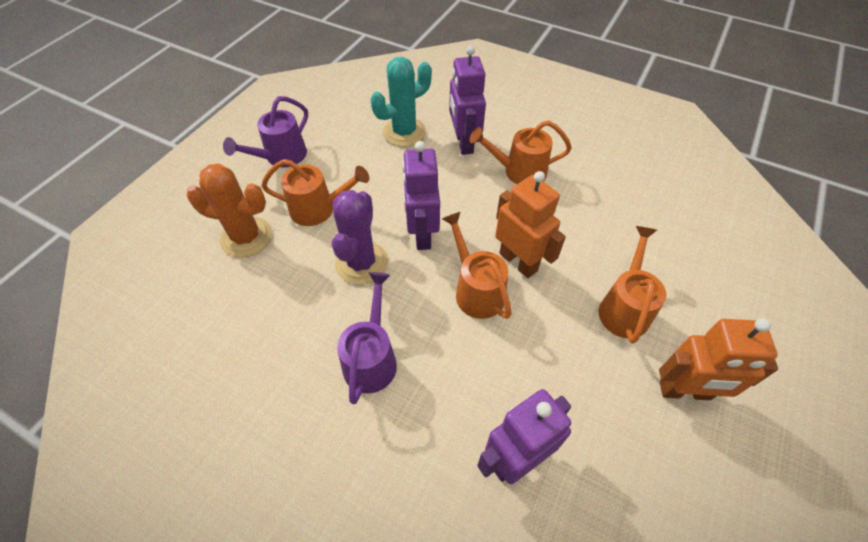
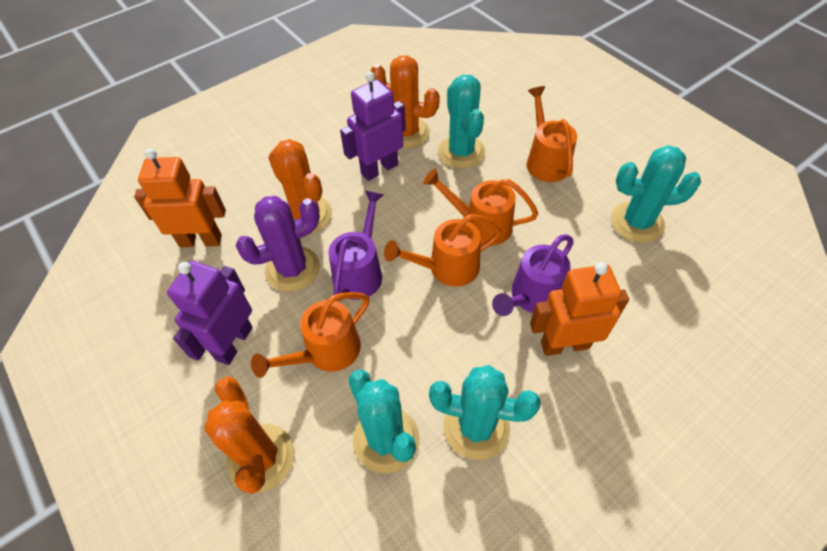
orange cactus: [186,163,272,258] = 1 -> [204,376,295,494] [268,139,332,234] [370,56,440,148] = 3
purple robot: [402,141,440,250] [449,46,486,155] [477,389,571,484] = 3 -> [167,261,253,365] [340,72,406,181] = 2
turquoise cactus: [370,57,432,147] = 1 -> [348,370,420,473] [429,365,541,460] [438,75,485,169] [611,145,701,243] = 4

